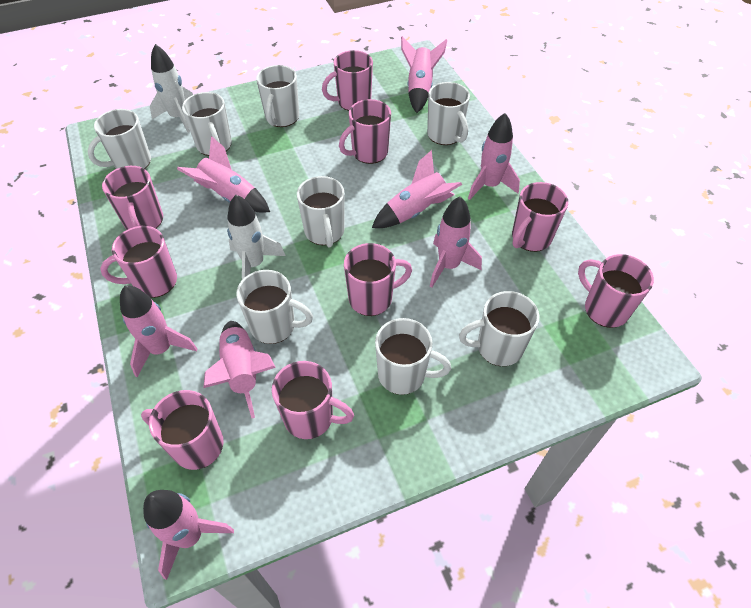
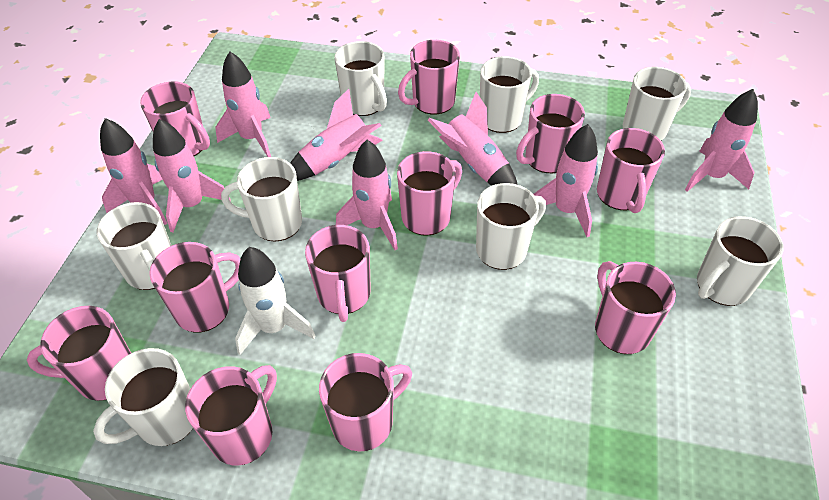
pink mug: [100,226,177,298] [102,166,163,230] [141,390,224,470] [272,361,354,439] [322,50,373,111] [339,99,391,164] [344,243,412,316] [512,182,568,252] [578,254,654,328] = 9 -> [27,306,131,401] [140,81,210,156] [149,242,241,332] [185,365,277,465] [305,225,371,322] [319,353,412,451] [397,151,462,236] [398,40,460,115] [516,94,585,173] [595,261,676,354] [597,128,665,213] = 11
white rocket: [150,44,193,133] [227,195,286,280] = 2 -> [235,247,315,355] = 1

